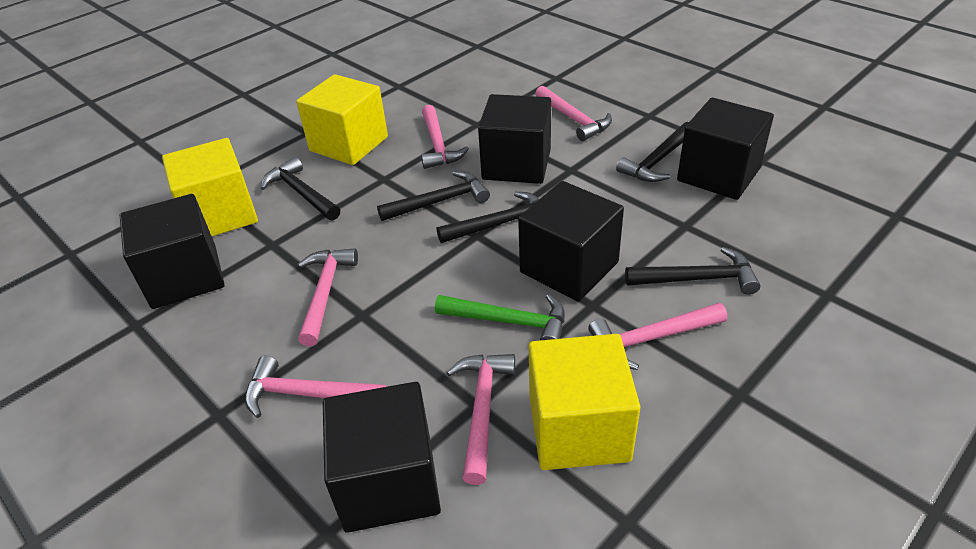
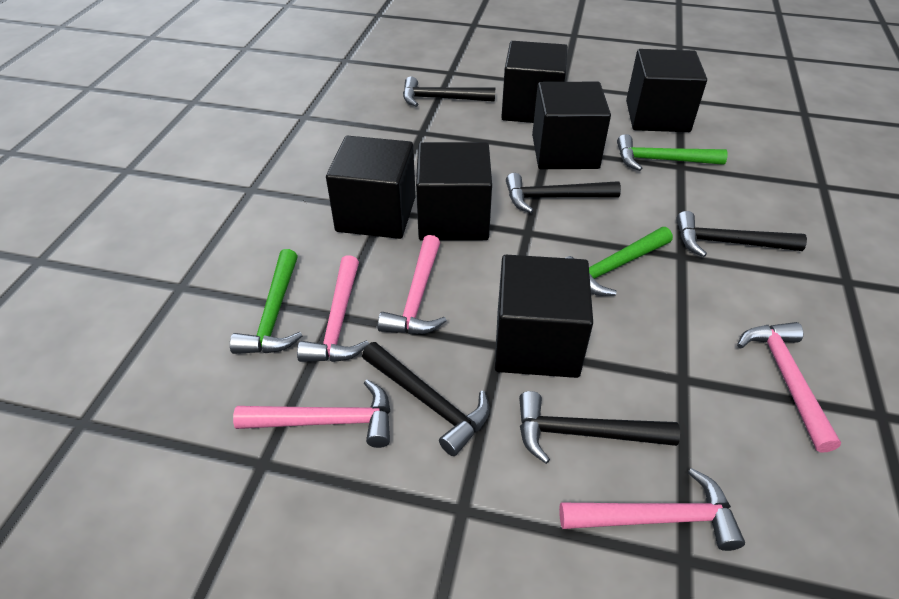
black cube: [120,194,225,309] [323,382,441,533] [478,94,551,184] [518,181,624,302] [677,98,774,200] = 5 -> [326,136,416,239] [416,142,492,241] [495,255,593,378] [501,41,568,123] [532,82,611,169] [626,49,707,132] = 6
green hammer: [435,294,565,340] = 1 -> [230,249,303,354] [566,227,673,296] [617,134,728,171] = 3
pink hammer: [245,356,387,418] [298,248,358,346] [421,105,469,169] [446,354,515,485] [535,86,612,141] [588,303,727,370] = 6 -> [233,379,390,448] [297,255,369,362] [378,235,447,334] [559,468,745,551] [737,322,841,453] = 5
yellow cube: [162,138,258,236] [296,74,388,165] [529,334,640,470] = 3 -> none = 0

